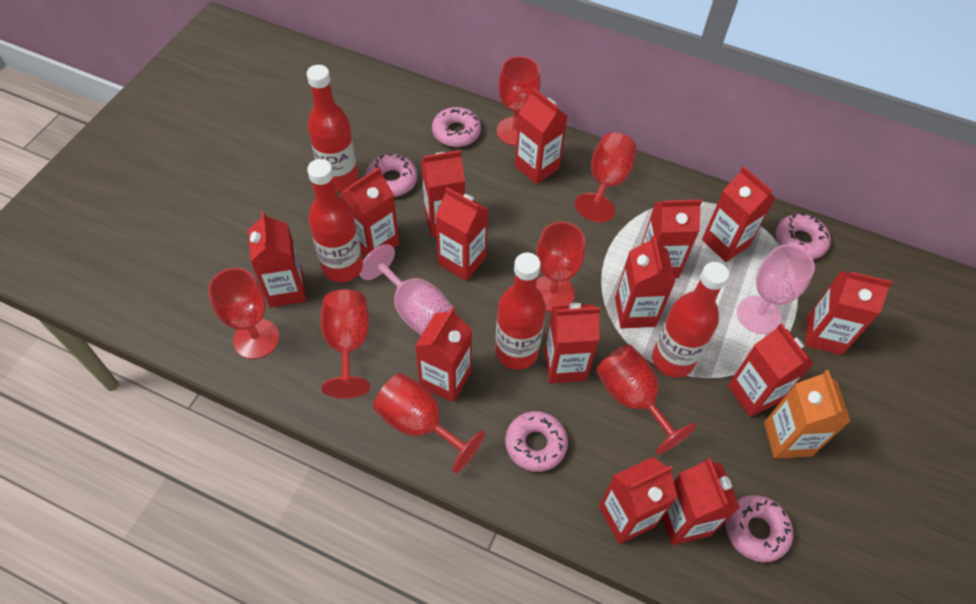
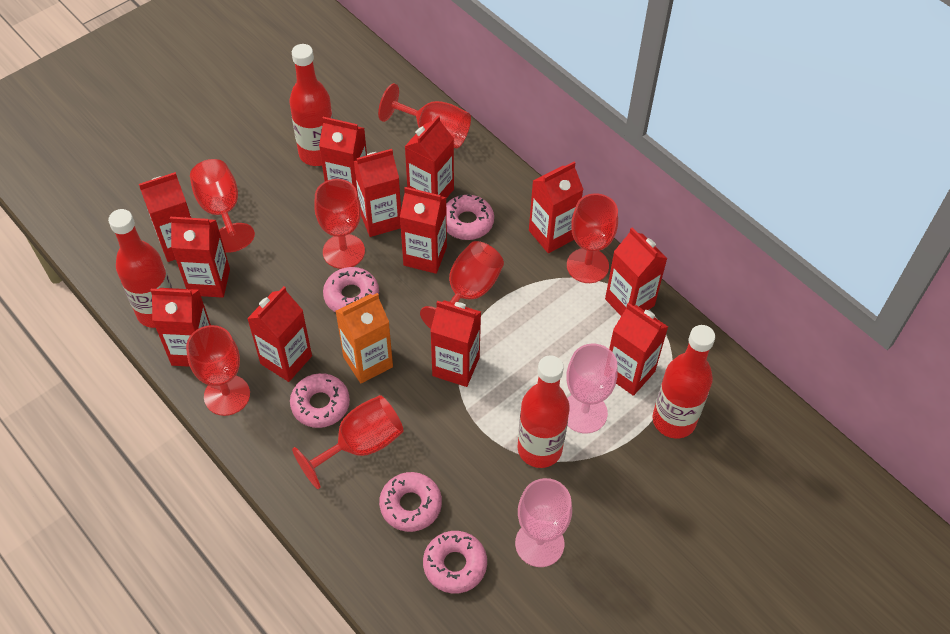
red carton: [248,211,306,308] [341,167,399,256] [415,307,472,402] [421,150,465,237] [435,187,488,281] [515,88,568,184] [544,303,600,384] [599,457,678,544] [615,235,675,328] [641,199,702,278] [662,458,740,545] [702,166,776,262] [728,323,814,417] [805,271,893,355] = 14 -> [139,172,191,262] [150,288,211,367] [170,217,230,298] [247,286,312,382] [319,117,367,191] [353,149,401,237] [400,187,447,274] [405,115,454,199] [430,300,481,387] [529,162,584,253] [605,227,667,316] [609,303,668,396] = 12

